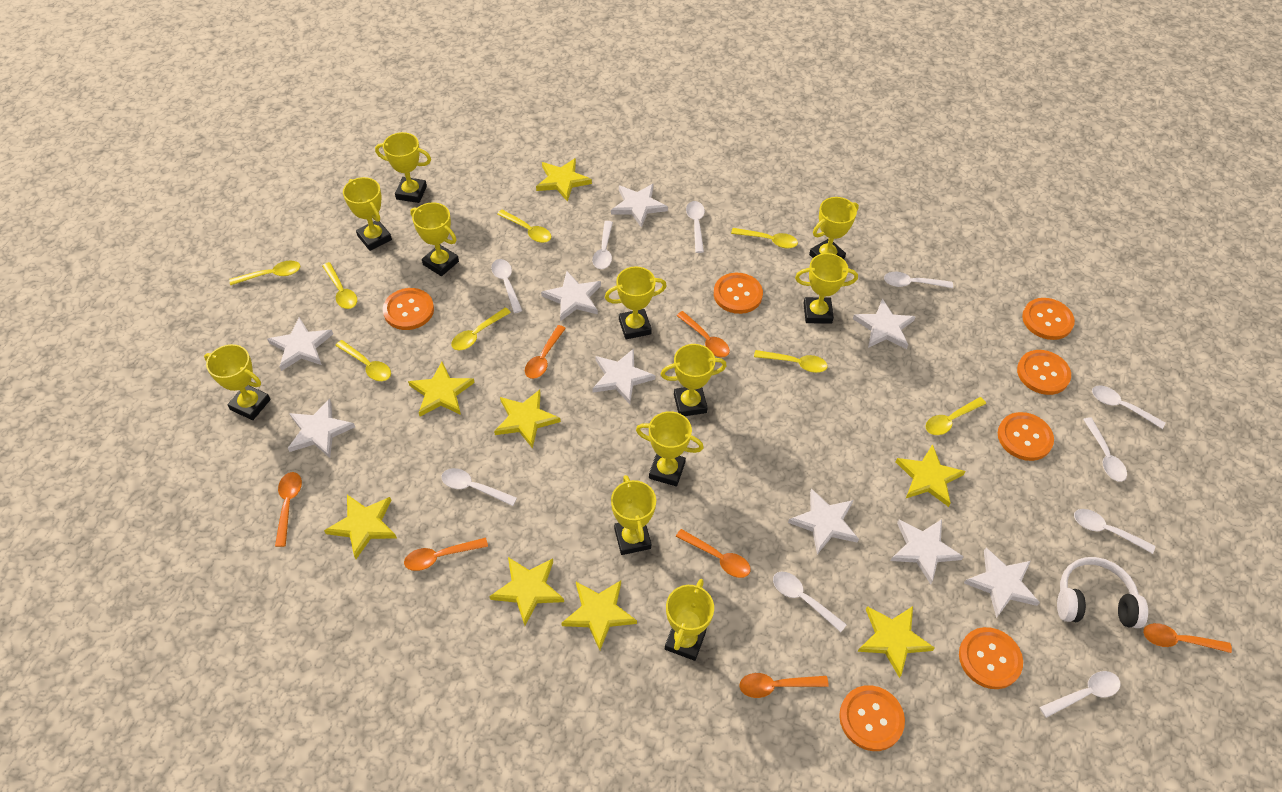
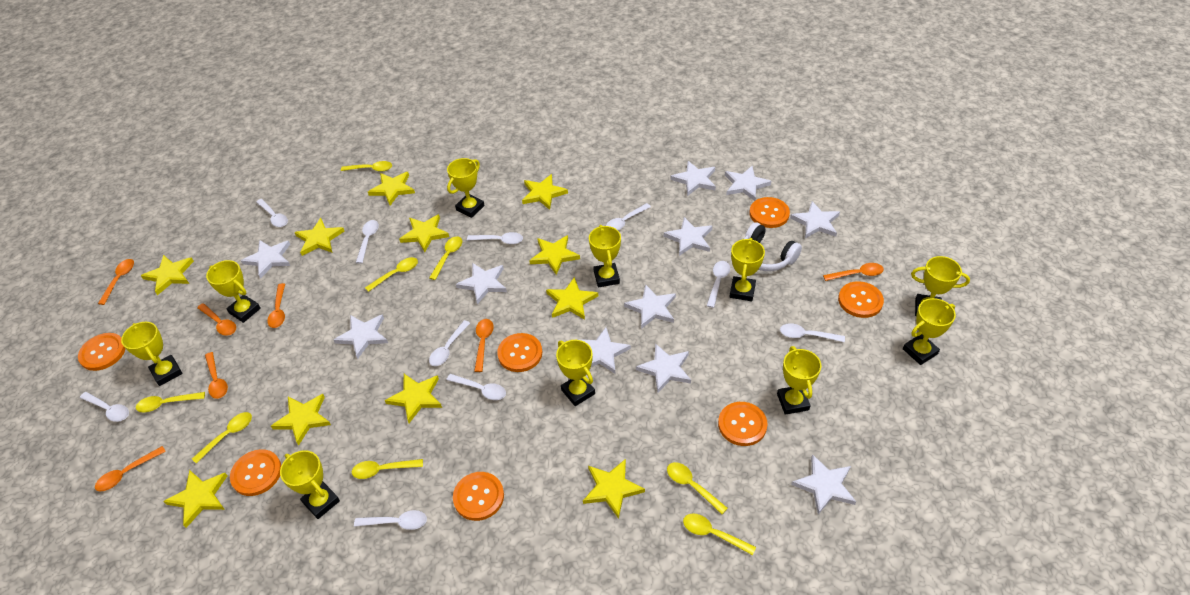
white star: [267,317,333,371] [288,398,355,458] [541,271,601,321] [592,349,655,404] [611,184,668,228] [788,488,859,555] [853,298,916,349] [891,519,964,584] [964,548,1040,618] = 9 -> [241,240,290,279] [334,315,388,359] [456,263,507,304] [576,327,631,374] [624,284,676,329] [636,343,691,393] [664,217,712,256] [670,161,716,196] [725,166,771,201] [790,201,840,238] [791,454,856,515] = 11
yellow star: [324,495,397,559] [408,362,475,417] [489,557,564,626] [494,390,561,449] [536,158,592,202] [561,580,637,650] [857,606,935,678] [896,444,966,507] = 8 -> [141,255,194,295] [163,470,228,528] [271,394,331,446] [294,218,345,256] [368,172,415,205] [385,374,442,423] [399,214,449,252] [522,174,568,210] [529,235,580,275] [546,277,598,320] [583,459,645,519] = 11
yellow trophy: [204,344,271,420] [343,177,392,251] [375,132,431,203] [410,202,459,276] [605,266,667,339] [611,475,656,555] [636,411,704,486] [661,344,727,416] [665,579,714,661] [795,253,858,324] [809,197,859,259] = 11 -> [121,322,182,386] [206,260,261,323] [280,450,340,519] [447,158,485,218] [556,340,595,406] [589,225,621,287] [729,238,765,301] [777,346,821,415] [903,298,956,365] [911,256,970,316] = 10

